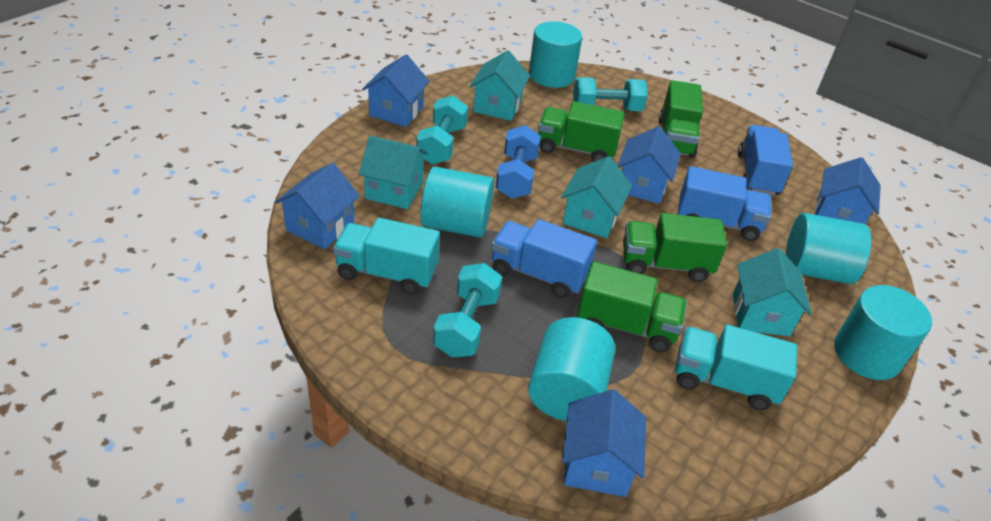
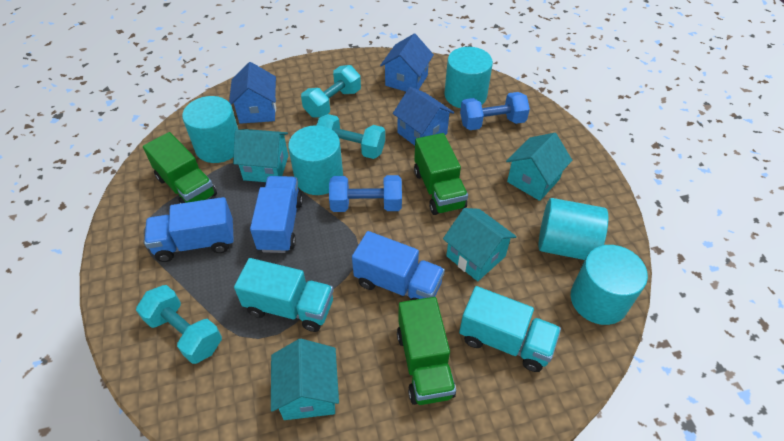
blue dumbbell: [496,125,541,199] = 1 -> [329,175,402,212] [460,92,530,130] = 2
blue house: [275,163,360,249] [362,54,430,127] [562,389,646,497] [618,126,681,204] [814,157,881,224] = 5 -> [229,62,276,124] [380,33,434,92] [393,87,454,146] = 3
green truck: [538,101,625,162] [577,262,687,352] [623,213,727,282] [659,80,703,158] = 4 -> [143,132,217,204] [397,297,456,405] [414,133,468,215] = 3

